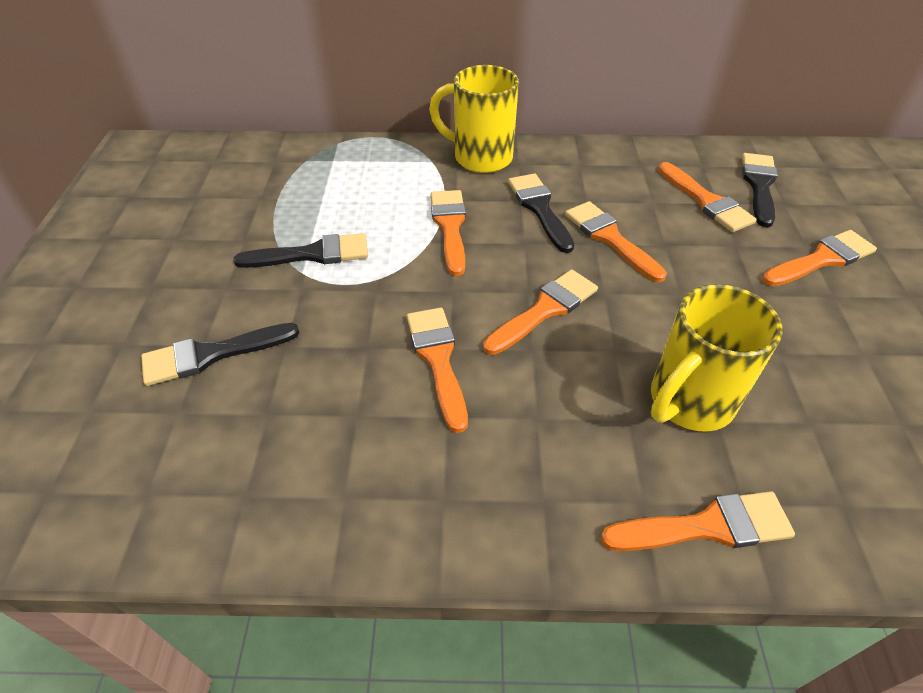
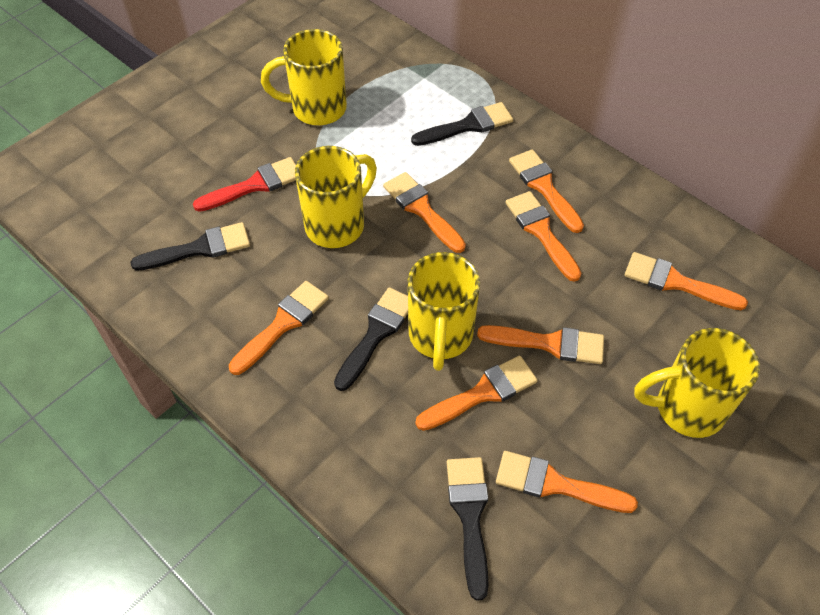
orange brush: [406,308,468,433] [430,190,466,276] [483,269,598,355] [565,201,667,282] [601,491,795,551] [658,162,757,232] [762,230,877,287] = 7 -> [229,281,329,375] [383,172,466,253] [416,356,538,431] [477,325,604,364] [496,451,638,513] [506,191,582,282] [509,149,584,233] [625,252,748,310] = 8
red brush: none = 0 -> [193,157,296,212] = 1
yellow mug: [429,65,519,173] [651,284,783,432] = 2 -> [261,29,347,125] [295,146,377,248] [408,252,480,371] [634,328,760,438] = 4

